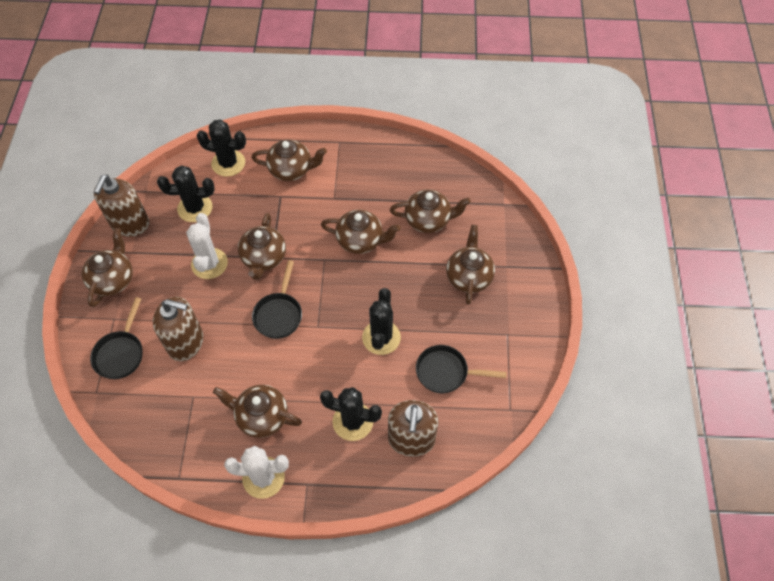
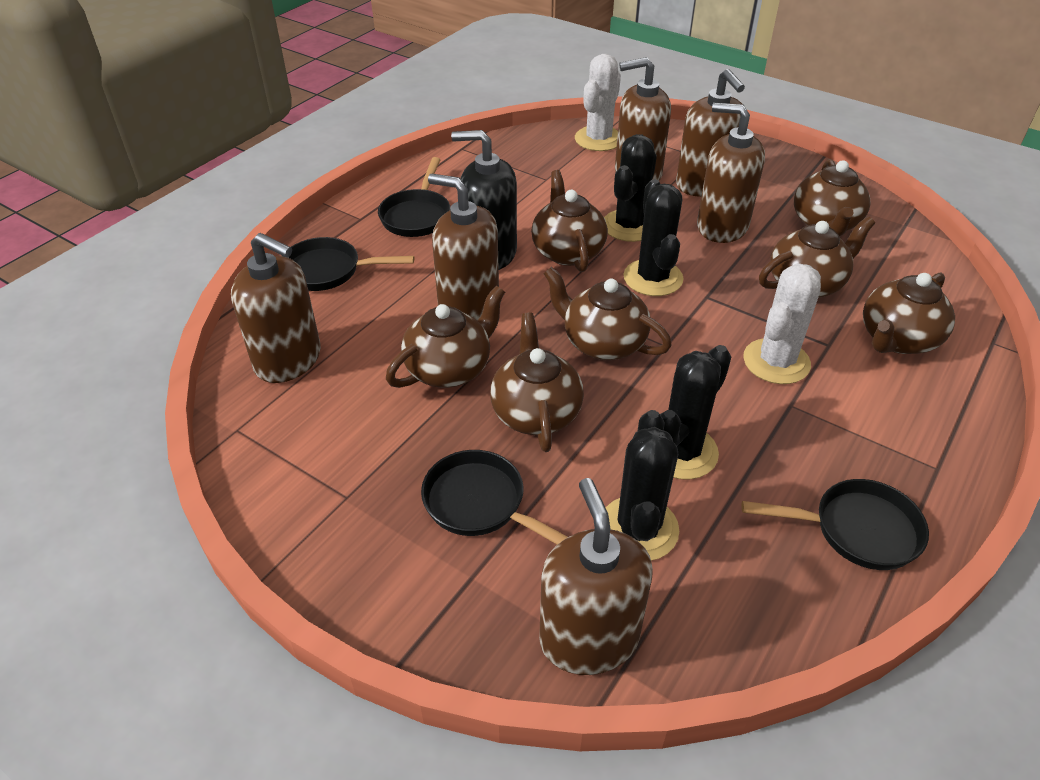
black pan: [90,297,143,379] [252,260,302,339] [416,345,507,393] = 3 -> [283,237,414,291] [378,157,450,237] [421,450,568,545] [742,479,929,570] = 4
black soap dispenser: none = 0 -> [451,130,517,270] = 1
brown soap dispenser: [94,175,149,237] [153,297,203,361] [388,400,439,457] = 3 -> [231,233,321,383] [428,174,499,320] [539,478,653,675] [615,57,671,181] [676,69,745,197] [697,103,765,243] = 6

